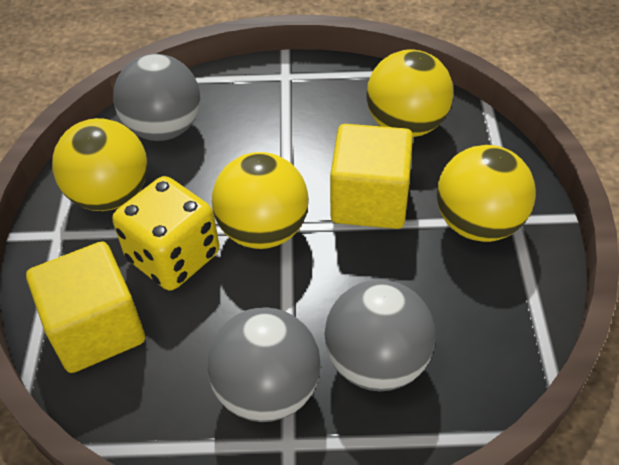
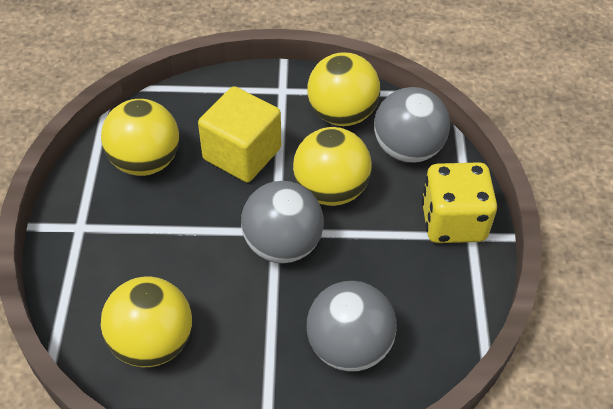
yellow cube: [26,241,145,373] [330,124,413,229] = 2 -> [198,86,281,182] = 1

